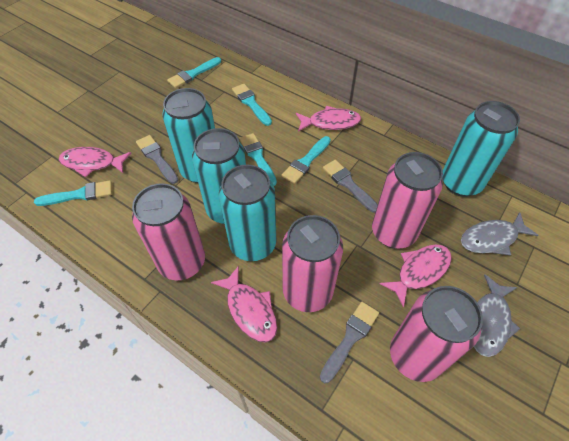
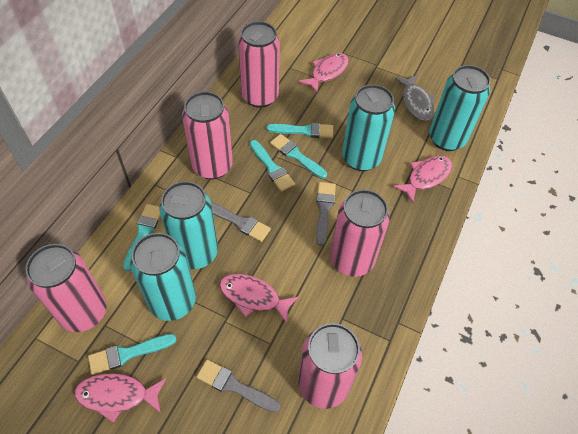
grey fish: [461,212,538,256] [474,274,521,357] = 2 -> [395,75,435,121] = 1
pink can: [132,183,205,280] [282,215,343,312] [372,152,443,248] [390,286,483,382] = 4 -> [25,244,107,332] [182,92,233,179] [238,21,280,108] [298,323,362,409] [330,190,390,277] = 5

